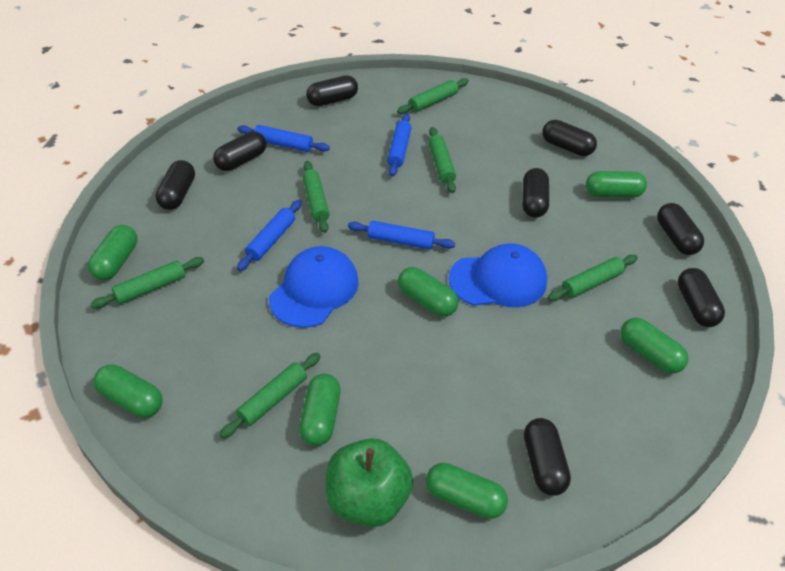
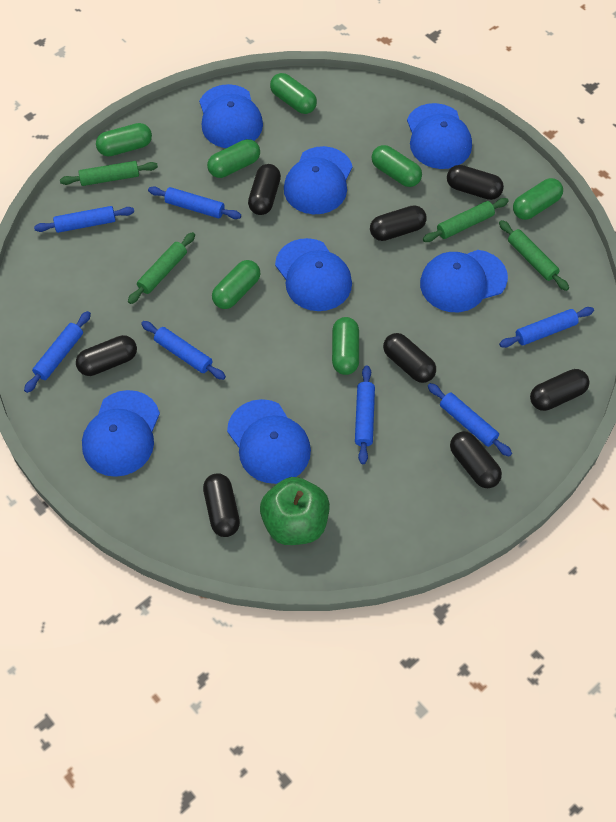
blue cap: [269,246,359,328] [449,244,547,307] = 2 -> [82,390,160,477] [199,84,263,148] [227,399,311,484] [275,238,352,311] [284,146,353,214] [407,103,472,169] [420,250,508,312] = 7
blue rolling pin: [237,200,302,271] [238,125,330,152] [348,221,455,250] [387,113,411,177] = 4 -> [24,311,91,393] [34,206,134,233] [141,321,226,380] [148,187,241,219] [355,366,375,464] [428,383,512,457] [499,307,594,348] = 7
green rolling pin: [91,257,204,308] [220,353,321,438] [302,161,329,233] [397,78,469,114] [429,127,456,193] [548,254,638,301] = 6 -> [60,161,158,186] [128,232,195,304] [423,198,508,242] [499,220,569,291] = 4

